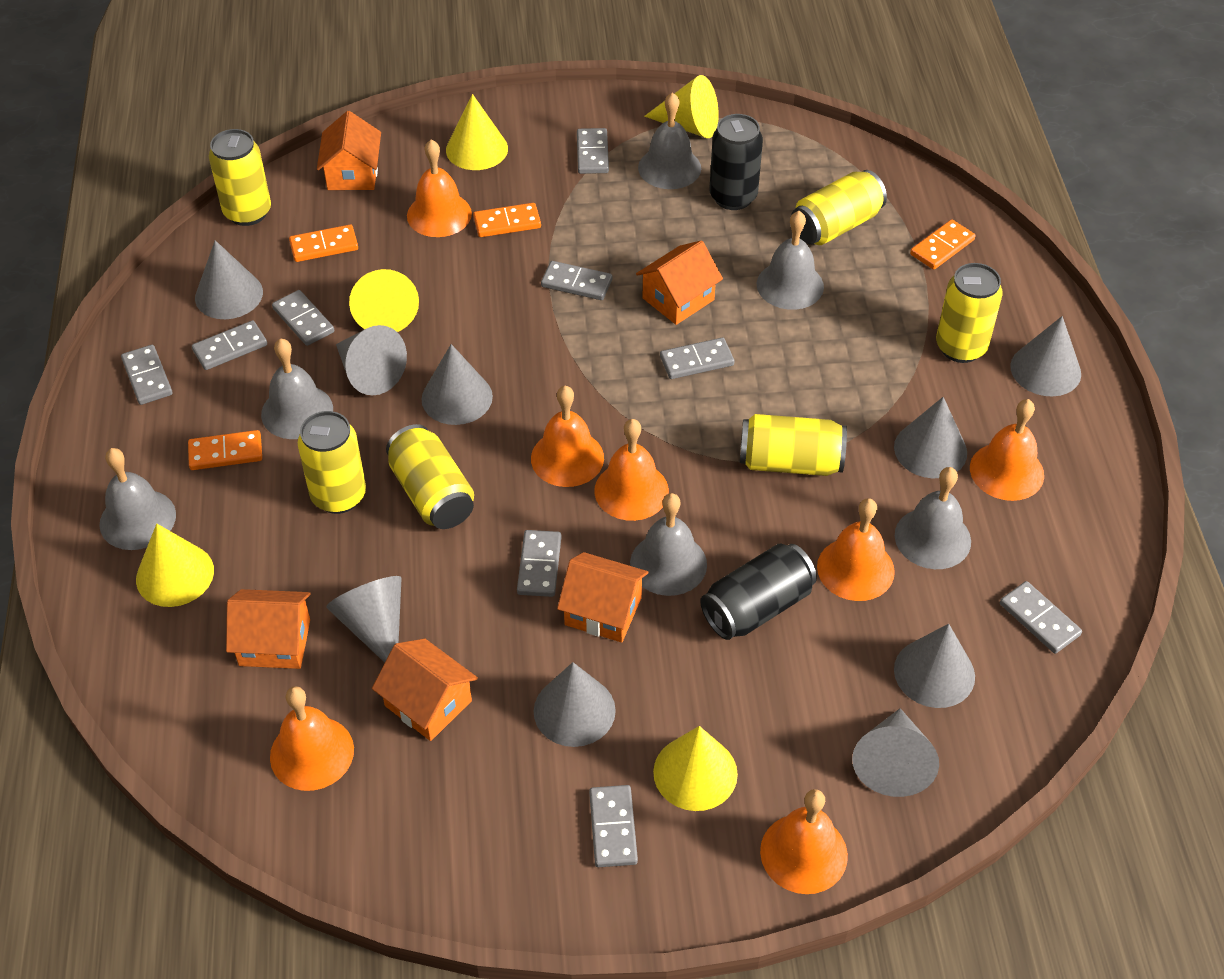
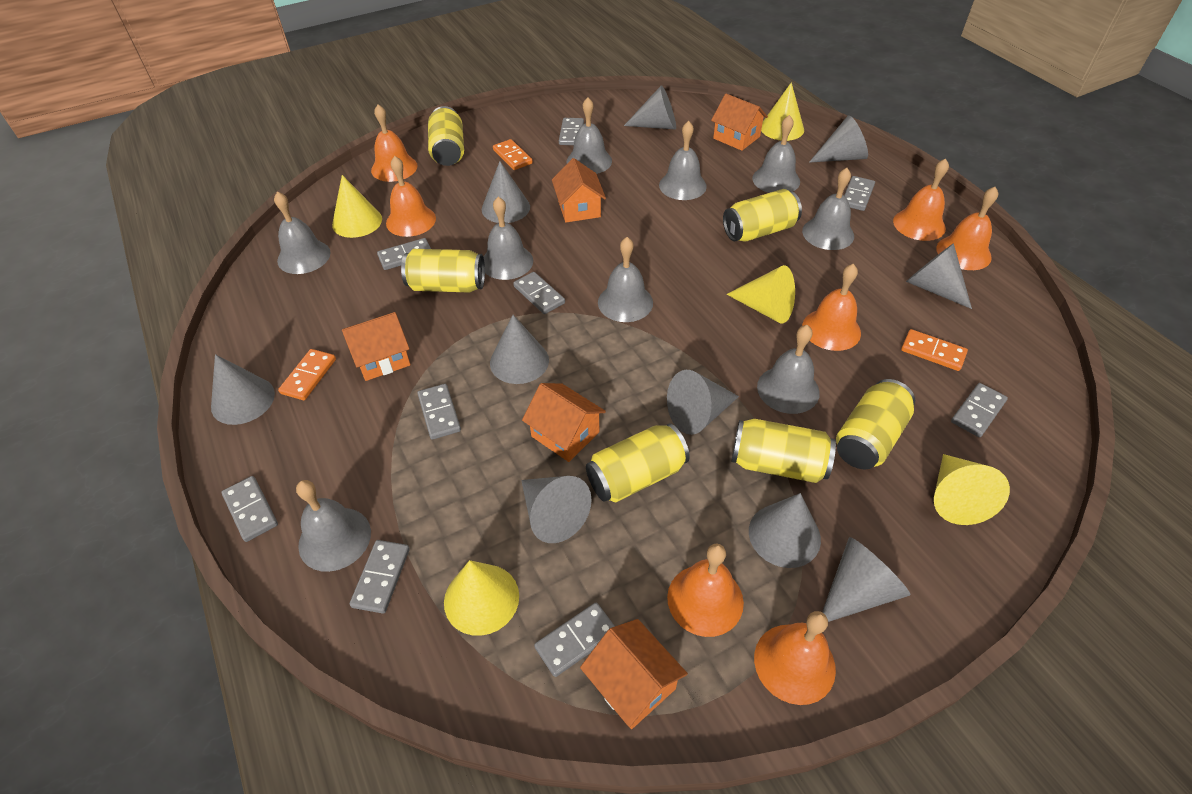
black can: [700,543,817,640] [709,114,763,210] = 2 -> none = 0
grey bell: [99,448,176,550] [261,338,333,439] [630,493,707,596] [638,92,701,189] [757,211,824,310] [895,467,971,569] = 6 -> [274,192,331,274] [296,480,371,572] [483,197,533,280] [567,97,612,174] [598,237,653,322] [659,121,707,200] [752,115,800,193] [757,325,820,414] [802,168,854,250] = 9
grey cone: [195,240,263,319] [326,576,402,663] [336,325,407,395] [422,344,493,425] [534,662,616,747] [852,708,939,797] [894,397,967,478] [894,624,975,708] [1010,316,1081,397] = 9 -> [211,354,275,425] [482,161,530,223] [490,315,549,384] [521,476,591,543] [624,85,676,129] [667,370,739,435] [749,493,821,568] [809,115,868,163] [822,537,910,622] [906,243,972,309] = 10
orange domino: [188,430,262,470] [289,225,358,262] [473,203,541,237] [910,219,975,270] = 4 -> [278,349,336,400] [493,139,533,170] [901,329,968,371] = 3

